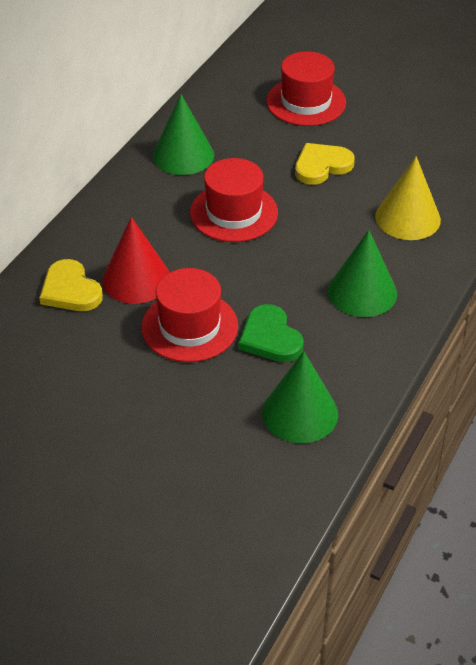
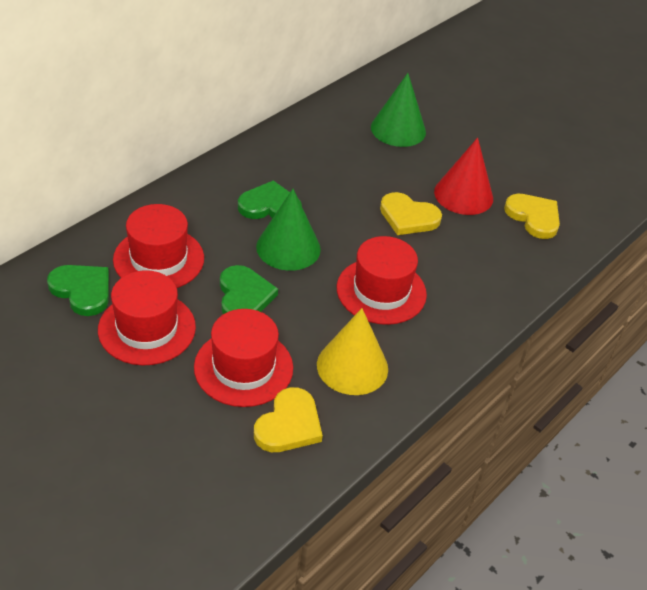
green cone: [153,94,214,175] [262,351,338,443] [328,230,397,317] = 3 -> [256,189,321,271] [371,73,426,147] = 2
green heart: [239,304,304,362] = 1 -> [47,265,109,316] [220,265,278,314] [238,180,302,219] = 3
red hat: [141,268,238,362] [190,158,278,242] [266,51,346,126] = 3 -> [98,270,196,366] [113,204,204,288] [194,309,293,407] [337,236,427,325] = 4
yellow heart: [39,259,103,311] [295,143,355,185] = 2 -> [254,387,323,452] [380,192,442,235] [504,194,560,239] = 3

